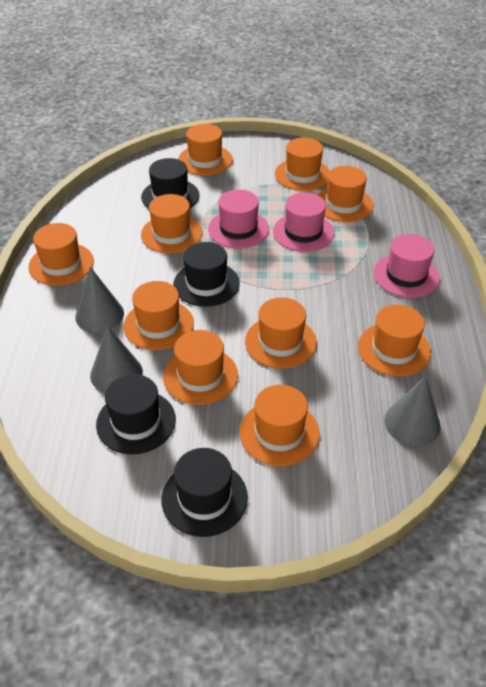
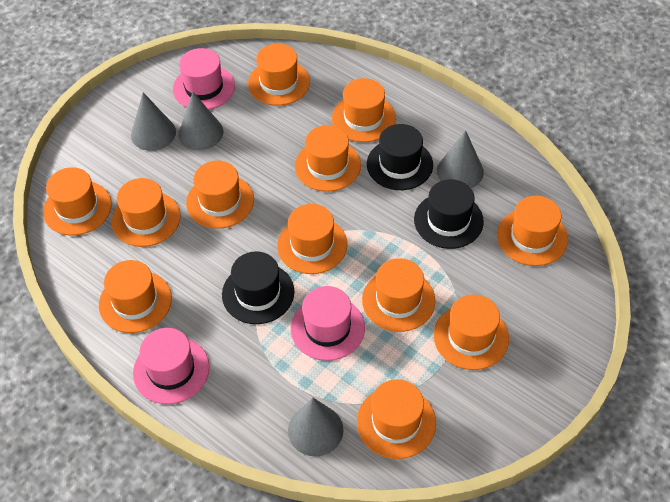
black hat: [96,374,176,454] [141,158,199,209] [161,448,248,537] [173,242,240,307] = 4 -> [222,251,294,324] [367,124,433,190] [414,179,484,249] = 3
grey cone: [75,267,124,332] [90,326,143,393] [384,376,441,446] = 3 -> [131,92,176,151] [178,92,223,150] [288,398,344,456] [437,130,484,188] = 4
orange hat: [28,223,94,286] [124,281,194,350] [141,194,203,254] [163,330,238,405] [178,124,233,176] [240,385,320,466] [245,297,317,369] [275,138,330,191] [318,166,374,222] [358,305,431,377] = 10 -> [43,167,112,236] [99,260,172,333] [112,178,181,247] [186,161,254,229] [248,44,310,106] [277,204,347,274] [295,125,361,192] [332,78,396,142] [357,379,436,459] [362,258,435,332] [434,295,509,370] [497,196,568,266] = 12

